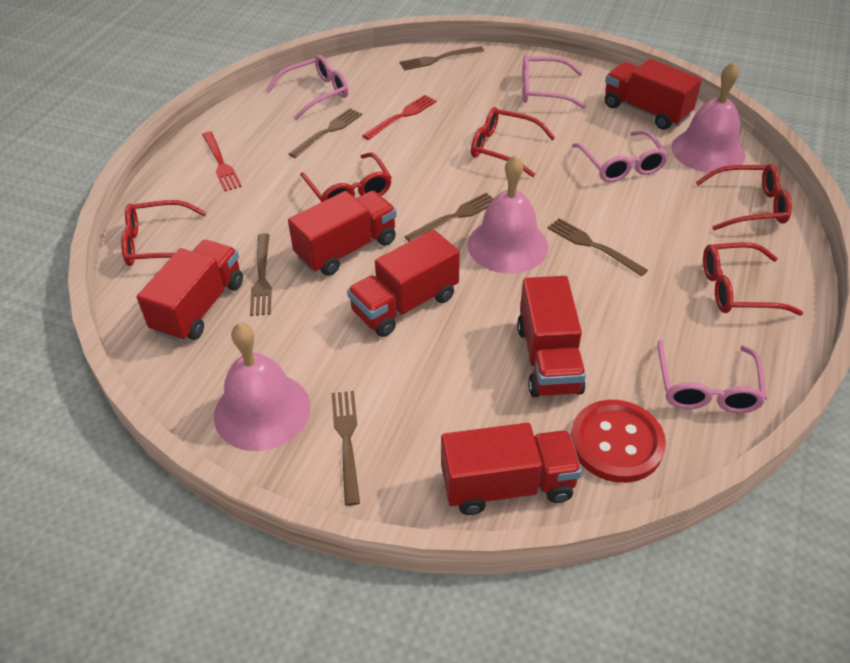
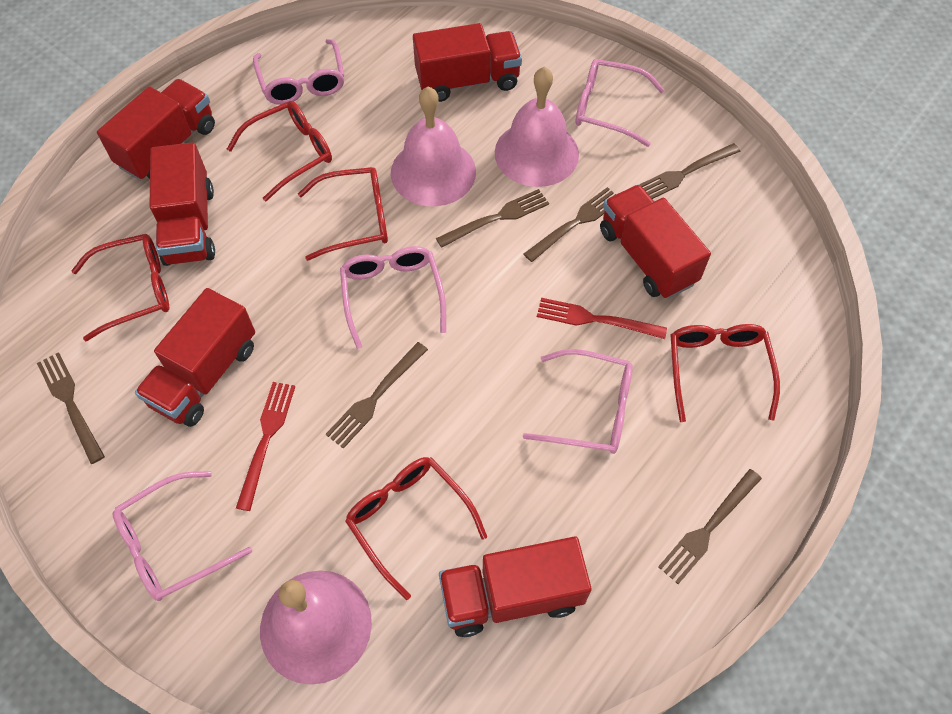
pink glasses: [266,55,348,120] [522,55,586,109] [572,130,669,182] [658,339,767,413] = 4 -> [112,471,252,601] [253,39,345,105] [340,246,446,349] [523,349,633,454] [575,59,665,147] = 5
red button: [571,400,666,483] = 1 -> none = 0

